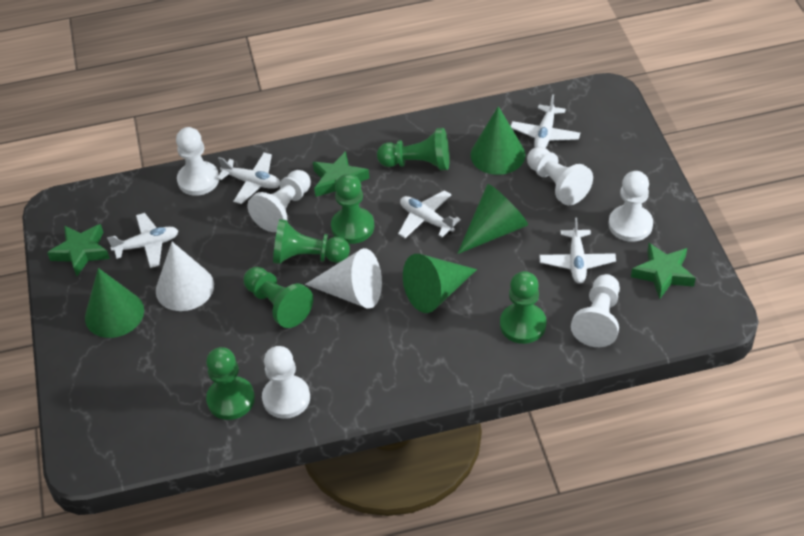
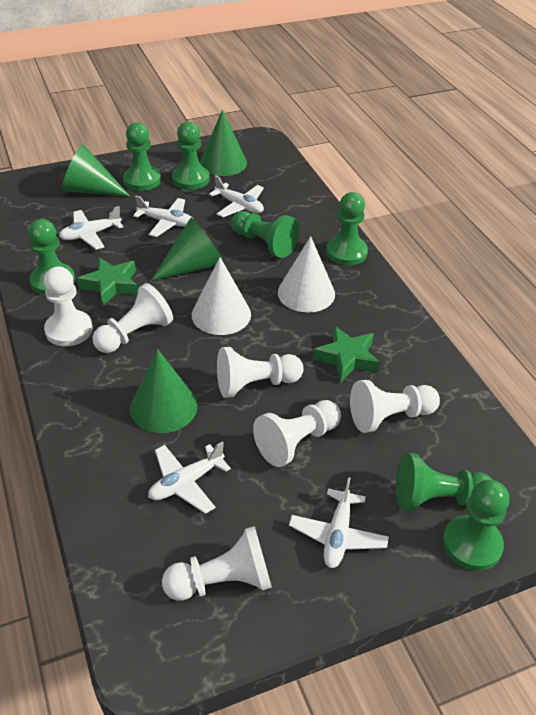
green pawn: [206,347,255,420] [244,267,313,328] [273,219,350,264] [331,174,374,244] [377,128,449,171] [500,271,547,344] = 6 -> [28,219,75,295] [123,122,161,191] [172,122,210,190] [231,211,299,258] [326,192,368,266] [396,453,493,511] [443,480,509,571] = 7
green star: [47,224,110,276] [313,151,369,197] [631,243,696,299] = 3 -> [77,257,138,305] [313,326,380,382] = 2

